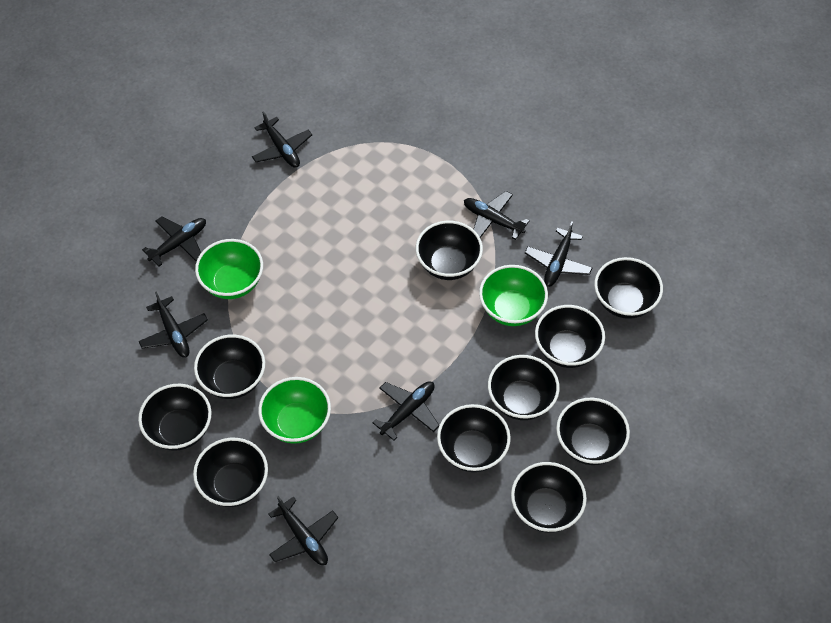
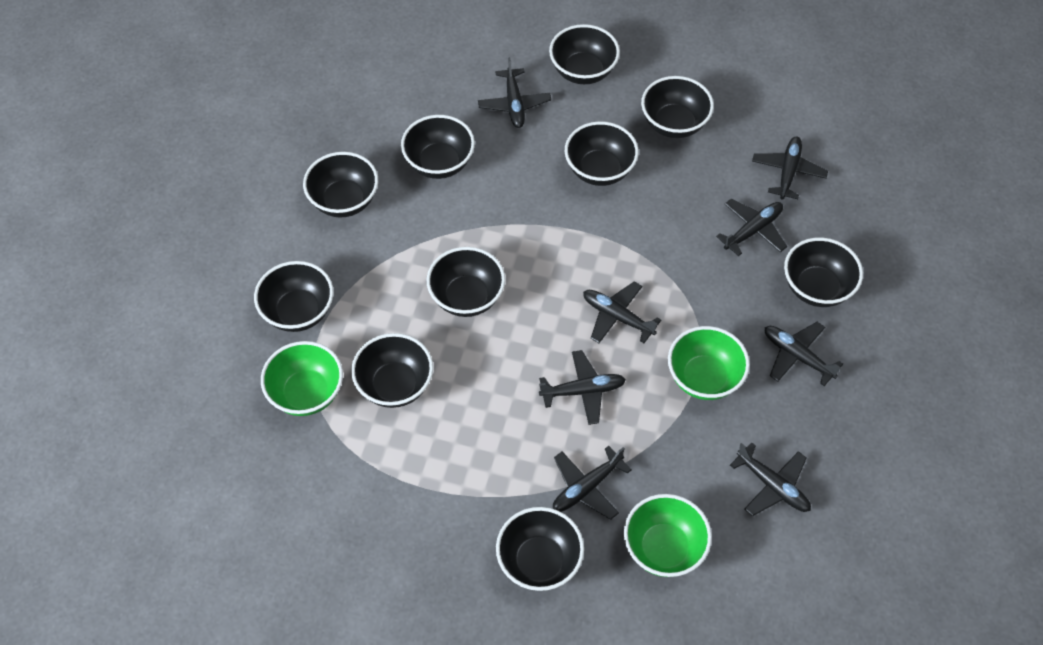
black plane: [139,291,208,358] [142,216,206,267] [252,111,312,168] [268,496,338,565] [372,381,439,440] [464,191,529,240] [525,222,592,287] = 7 -> [478,57,551,128] [539,350,626,425] [553,446,632,520] [583,281,661,343] [716,199,787,256] [730,442,811,516] [752,136,828,200] [765,322,843,386] = 8

